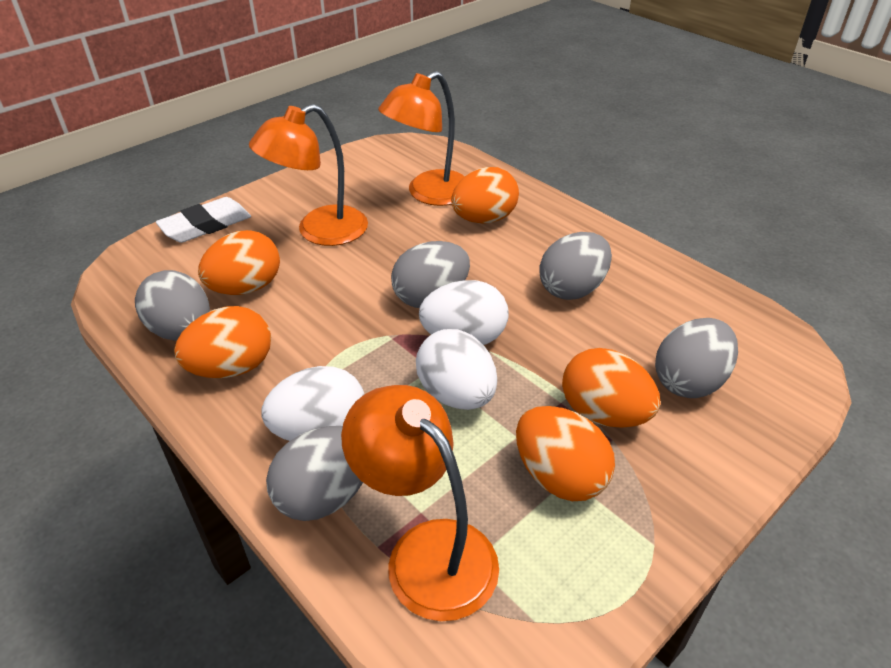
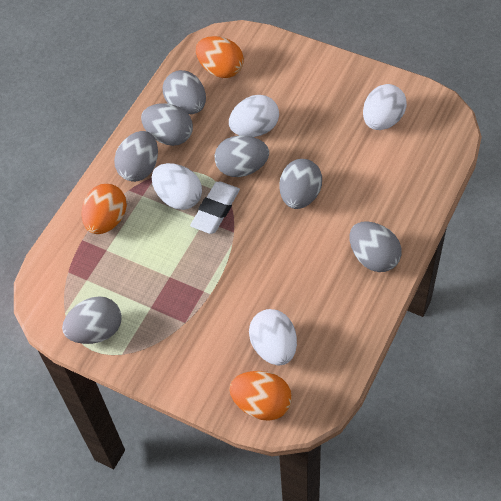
grey egg: [135,270,210,341] [266,426,363,521] [391,241,470,308] [539,232,612,300] [655,318,738,398] = 5 -> [62,297,122,344] [114,131,158,182] [141,103,193,146] [163,70,206,114] [215,135,269,177] [279,159,322,209] [349,221,402,272] = 7
orange egg: [174,306,271,378] [198,230,280,295] [451,167,519,224] [516,406,615,501] [562,348,660,427] = 5 -> [81,184,127,234] [196,36,244,78] [229,371,292,421] = 3
orange lamp: [249,104,368,246] [341,385,499,621] [378,71,465,206] = 3 -> none = 0
white egg: [262,366,364,441] [416,329,497,410] [419,280,509,345] = 3 -> [152,163,202,210] [229,95,279,137] [249,309,297,365] [363,84,407,130] = 4

